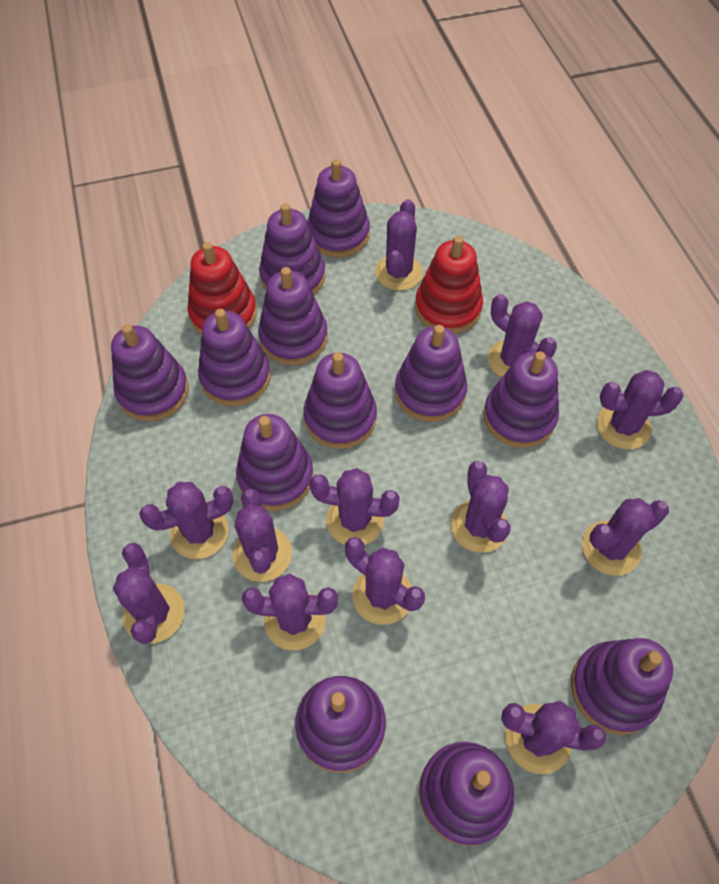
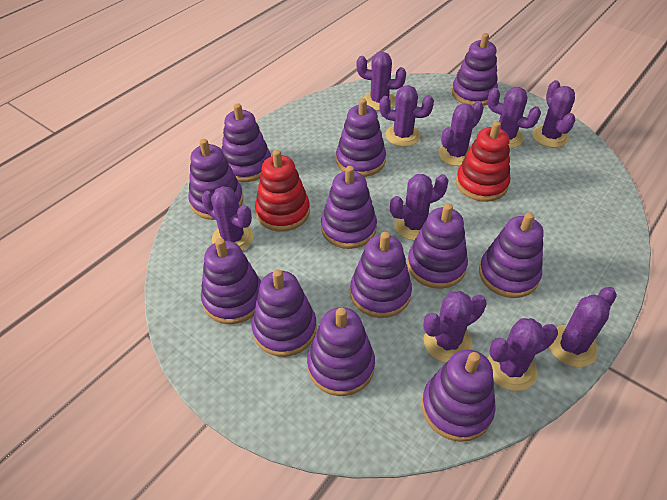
purple cactus: [113,543,185,644] [139,482,234,559] [233,489,292,582] [242,574,338,651] [309,468,400,545] [345,537,425,625] [375,199,423,291] [451,461,510,553] [488,294,557,378] [501,701,606,774] [582,498,669,576] [597,370,684,449] = 12 -> [202,186,253,251] [357,52,406,111] [379,85,434,147] [390,174,448,241] [424,291,487,363] [438,101,484,166] [487,87,541,148] [487,318,558,391] [532,80,575,148] [549,287,617,367] = 10

